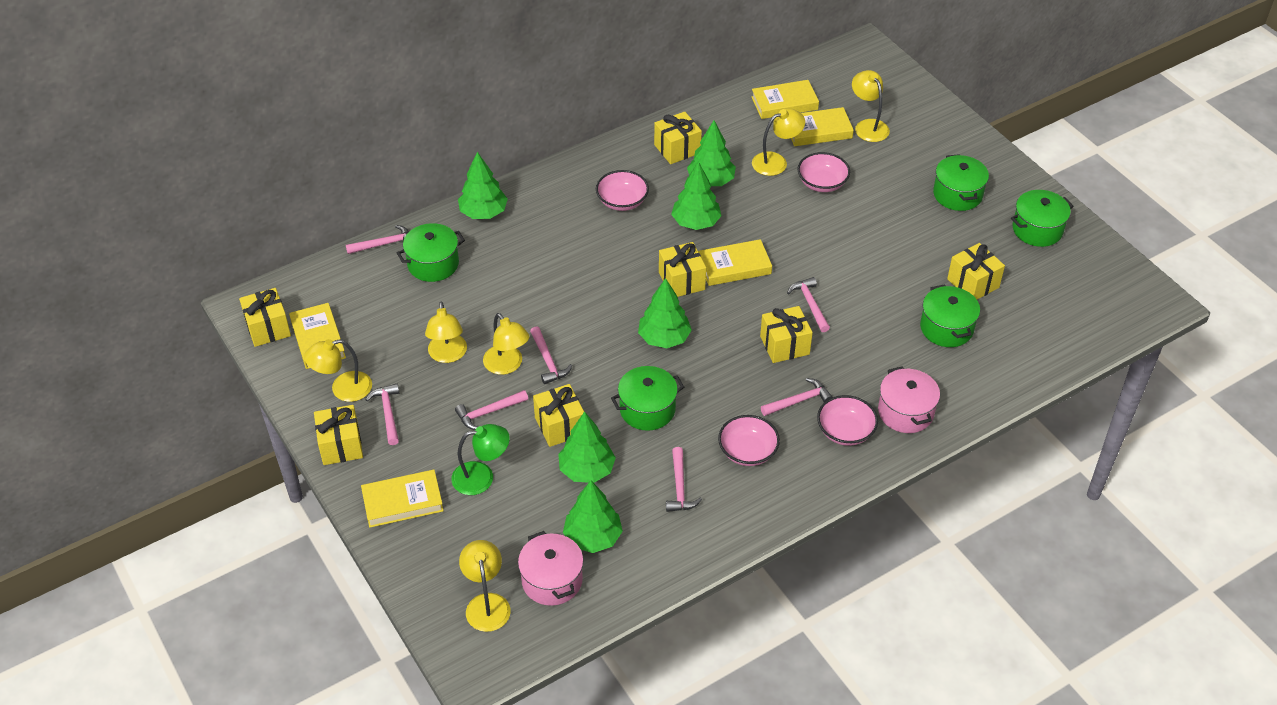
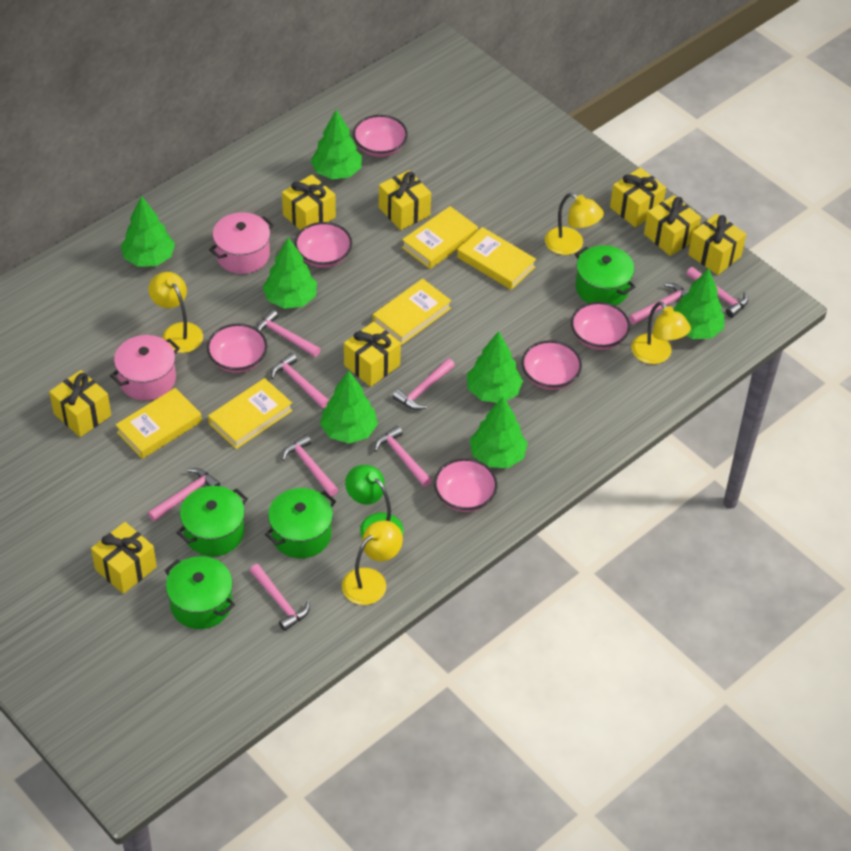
green pot: [397,223,465,282] [611,366,684,431] [920,284,980,347] [933,154,989,211] [1011,190,1073,247] = 5 -> [164,556,235,629] [177,486,248,556] [265,488,336,558] [575,245,636,306] = 4
green tree: [458,152,508,219] [558,411,616,483] [563,480,623,553] [638,278,692,348] [671,162,722,230] [687,120,736,186] = 6 -> [121,196,175,267] [263,237,317,309] [311,109,362,179] [320,371,378,444] [467,331,523,403] [470,396,528,468] [674,268,724,339] = 7
pink bowl: [596,170,649,211] [718,415,780,466] [798,152,850,192] [817,395,878,446] = 4 -> [207,324,268,373] [295,222,352,268] [353,115,408,157] [434,458,498,512] [522,340,582,390] [571,302,630,350] = 6
pink hammer: [346,225,409,254] [365,384,399,445] [455,390,528,430] [530,326,572,384] [666,447,702,512] [761,378,832,416] [787,277,830,332] = 7 -> [148,468,220,522] [250,564,310,631] [256,309,321,357] [271,353,329,408] [282,435,338,496] [374,426,432,487] [392,359,455,410] [629,283,688,325] [686,267,748,318] = 9
yellow gift: [239,288,291,347] [314,405,363,465] [533,384,584,447] [654,112,702,164] [659,242,706,297] [760,306,813,363] [947,243,1005,299] = 7 -> [49,370,111,437] [91,522,157,594] [282,175,336,230] [344,322,401,387] [379,170,431,230] [610,168,666,227] [644,195,701,256] [688,214,746,275] = 8
yellow lamp: [304,339,372,402] [425,301,467,363] [459,540,511,632] [483,313,530,375] [752,108,805,176] [852,70,890,142] = 6 -> [149,272,203,353] [342,520,403,605] [545,193,604,255] [631,301,691,364] = 4

